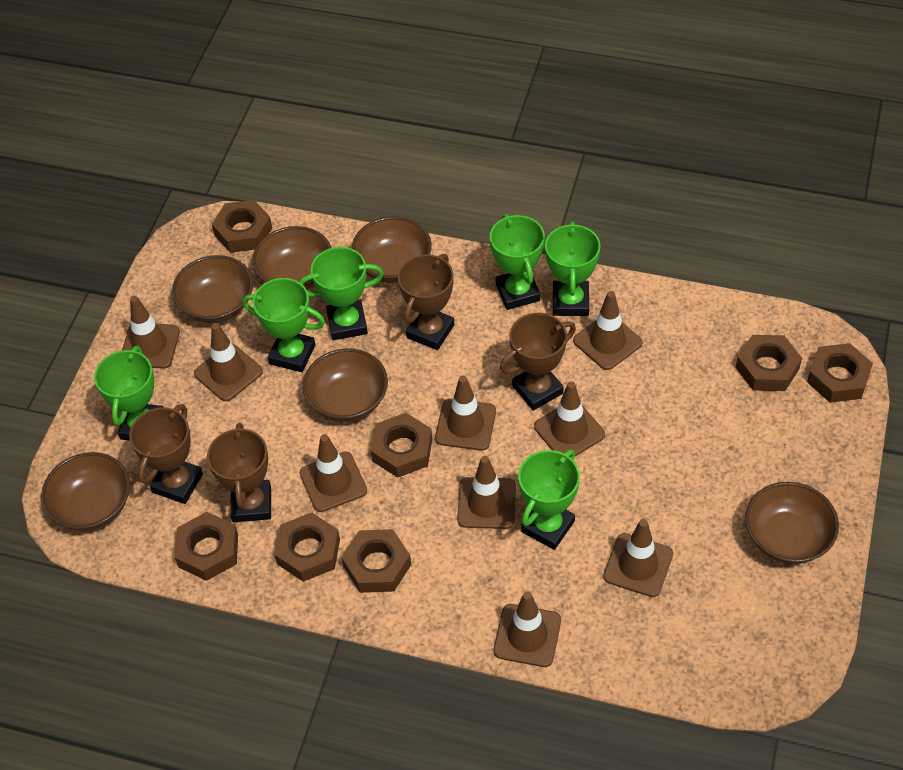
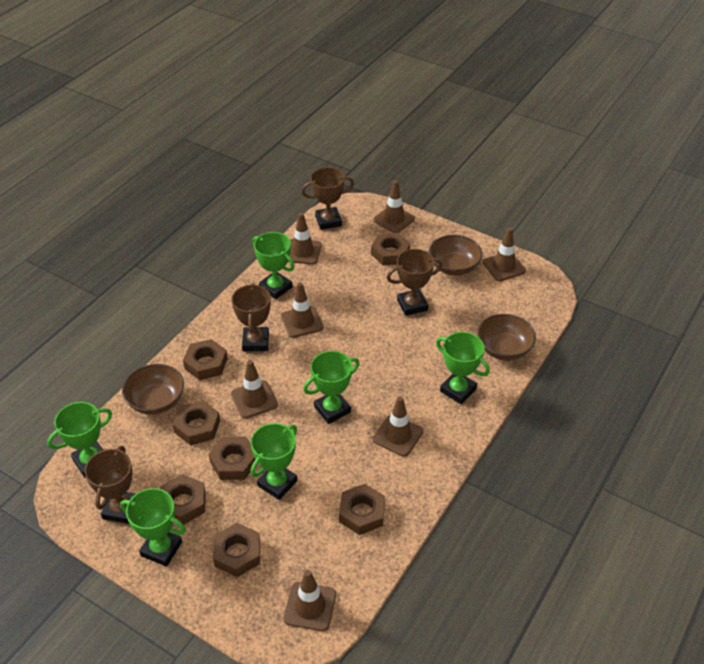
brown bowl: [41,452,130,531] [172,255,253,323] [252,226,331,290] [303,348,388,422] [352,216,432,283] [745,482,839,564] = 6 -> [122,364,184,415] [429,235,482,276] [477,314,536,361] = 3
brown traffic cone: [122,296,180,369] [194,323,263,401] [300,434,367,512] [435,376,496,451] [457,456,516,529] [494,591,561,667] [534,381,605,456] [573,291,642,370] [603,519,673,597] = 9 -> [231,360,278,419] [281,282,324,338] [283,570,336,631] [288,213,322,265] [373,180,415,233] [373,396,423,457] [483,227,526,281] = 7

